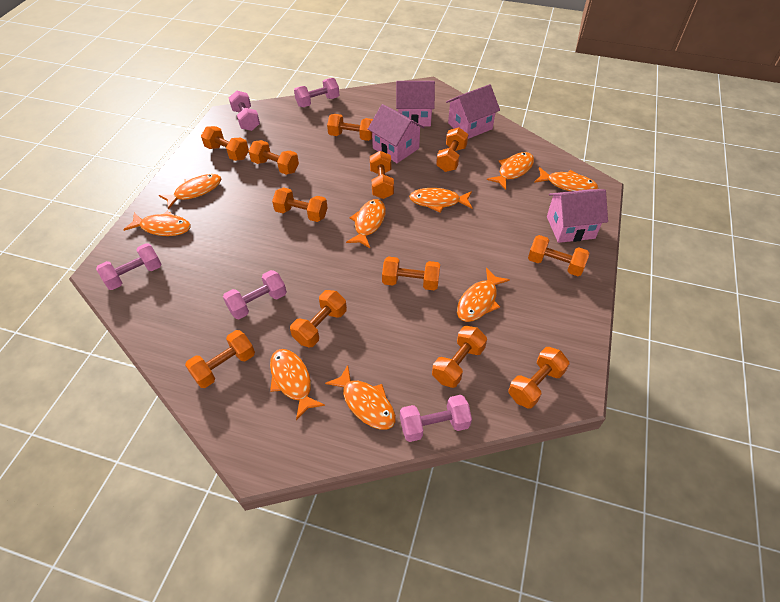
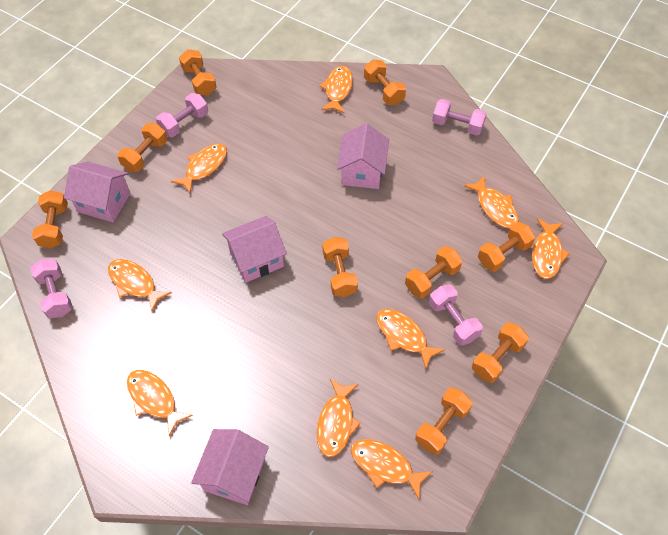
orange dumbbell: [185,330,255,388] [201,126,249,161] [249,140,299,175] [272,187,328,222] [290,290,347,347] [327,114,373,141] [370,151,394,199] [382,257,440,291] [432,326,487,388] [436,128,468,172] [508,347,570,409] [528,235,589,276] = 12 -> [32,190,68,248] [117,123,167,172] [179,49,217,96] [322,237,358,297] [364,60,406,105] [405,246,462,299] [415,387,473,455] [472,322,529,383] [478,222,535,272] = 9
pink dumbbell: [96,243,162,290] [223,270,287,319] [229,91,260,131] [294,78,339,107] [400,395,472,442] = 5 -> [30,259,73,318] [156,93,208,137] [429,284,483,345] [432,99,487,135] = 4

